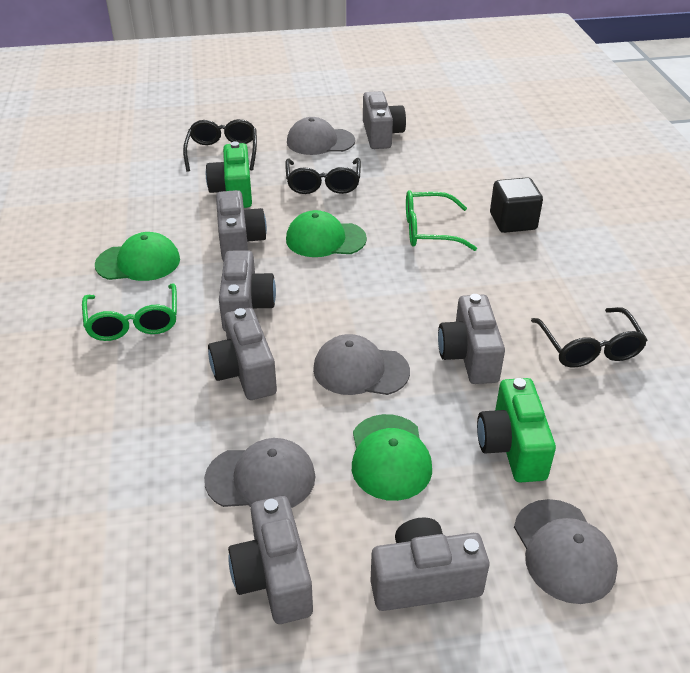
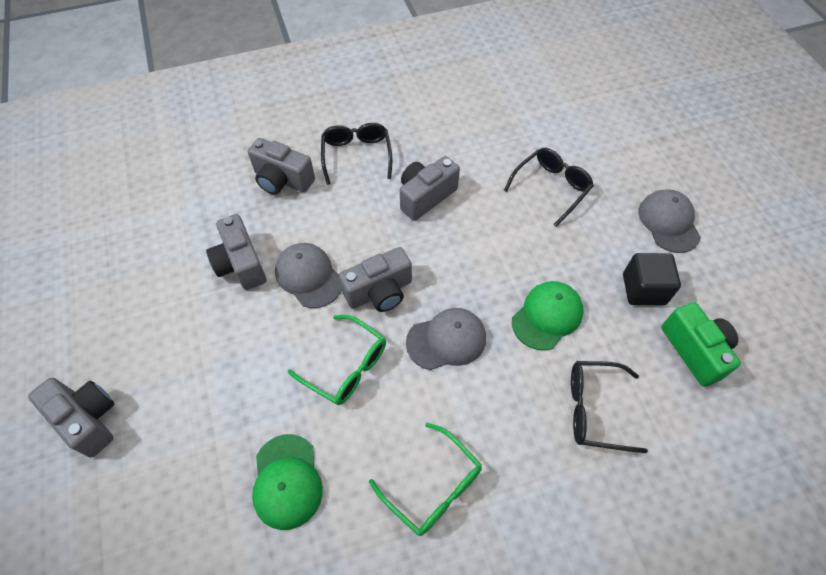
green camera: [206,141,252,208] [477,378,556,482] = 2 -> [661,302,741,387] = 1
green cap: [95,232,180,281] [286,210,367,257] [352,414,432,501] = 3 -> [252,434,323,530] [512,281,584,350] = 2
grey camera: [208,308,277,400] [216,190,267,262] [219,250,276,332] [228,496,313,624] [363,91,406,149] [371,517,489,611] [438,294,505,384] = 7 -> [28,377,114,458] [206,214,266,290] [248,138,315,195] [339,247,412,312] [400,156,460,221] = 5
grey cap: [204,438,315,508] [287,117,355,155] [313,334,410,395] [514,499,618,604] = 4 -> [275,243,342,308] [406,308,486,370] [638,189,701,253] = 3

